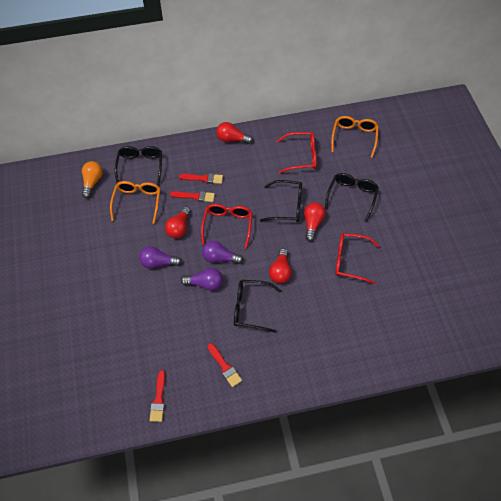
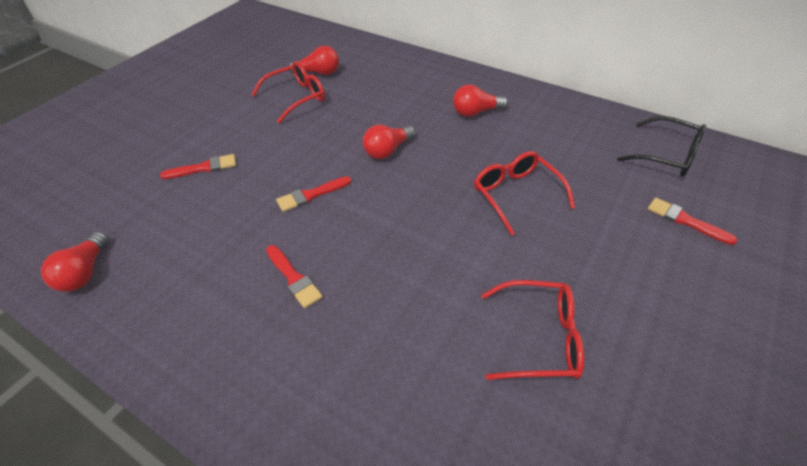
black glasses: [115,146,162,185] [234,280,281,333] [260,180,302,222] [325,173,379,221] = 4 -> [617,116,706,177] = 1
orange glasses: [110,181,160,224] [331,116,379,158] = 2 -> none = 0
orange light bulb: [82,161,103,198] = 1 -> none = 0
purple light bulb: [139,246,182,268] [181,268,223,291] [202,241,243,264] = 3 -> none = 0

